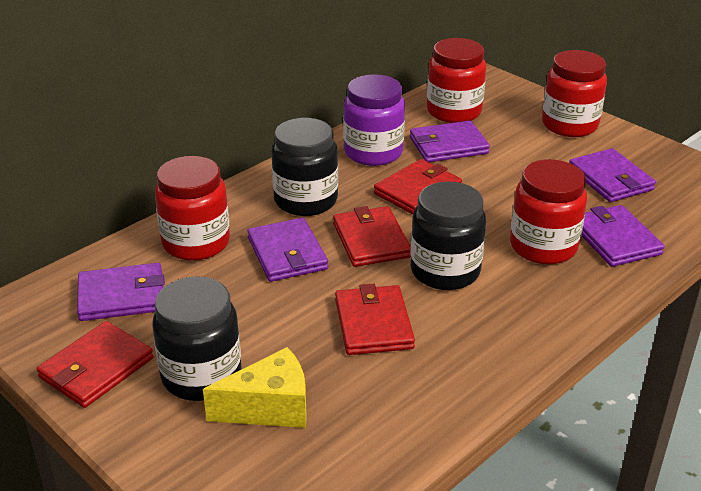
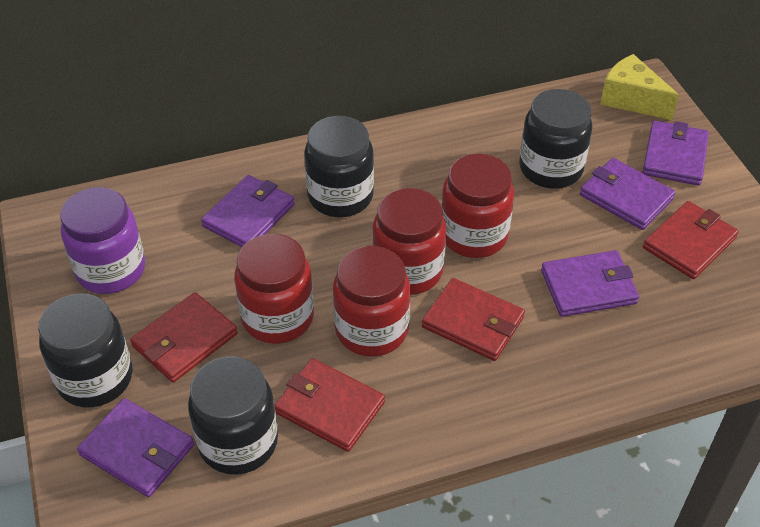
black jar: [153,276,242,401] [271,118,338,216] [410,181,486,290] = 3 -> [38,293,133,407] [188,356,278,475] [304,116,374,217] [519,89,592,188] = 4

